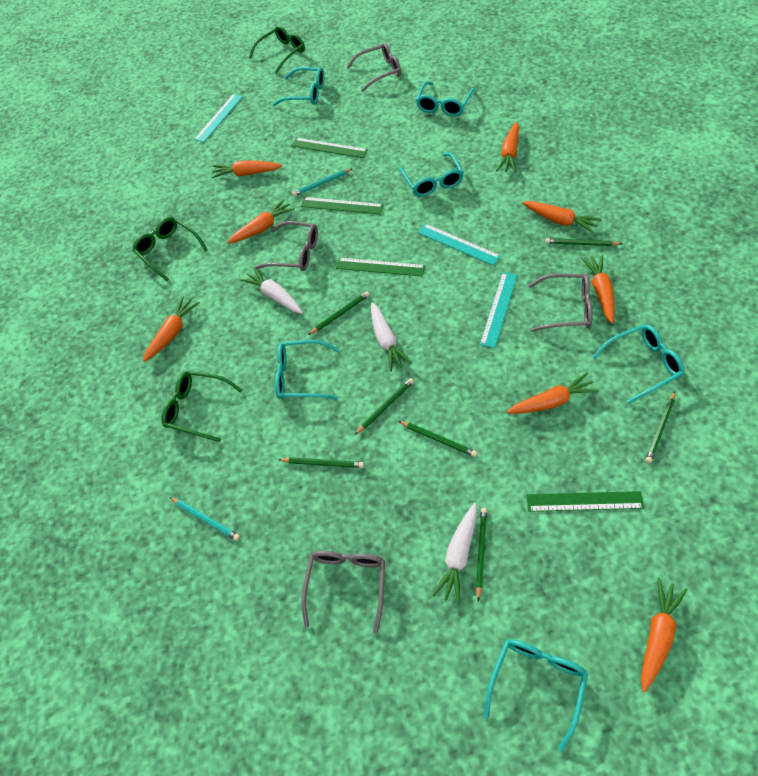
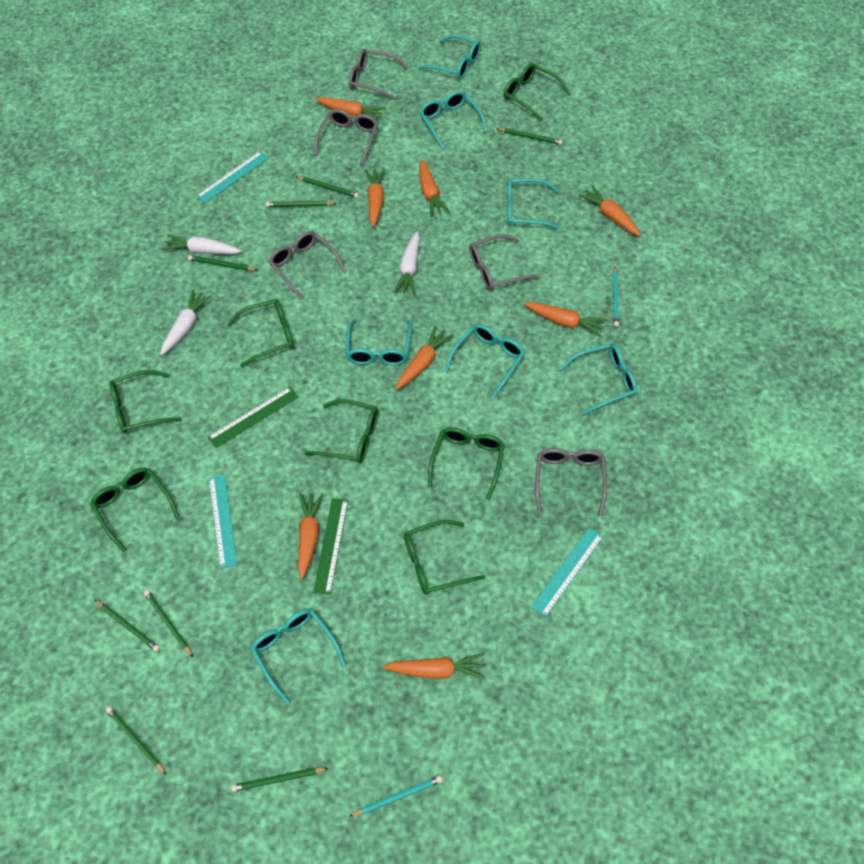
green glasses: [132,217,208,281] [161,371,243,442] [249,26,305,74] = 3 -> [90,468,179,552] [109,370,181,433] [227,299,294,367] [305,399,378,463] [404,520,485,595] [428,427,505,500] [503,63,571,121] = 7
green pencil: [278,457,364,468] [308,292,370,335] [355,378,414,435] [398,421,477,457] [476,508,487,601] [545,238,622,246] [646,391,675,463] = 7 -> [94,599,160,652] [106,706,167,775] [144,590,193,657] [188,255,257,271] [231,768,328,792] [266,201,336,207] [295,176,359,198] [496,128,563,145] = 8
green ruler: [292,138,368,158] [300,197,383,214] [336,258,425,277] [527,491,644,512] = 4 -> [208,387,298,448] [313,498,349,595] = 2
grey glasses: [255,221,318,271] [301,551,385,634] [346,43,401,92] [528,273,593,332] = 4 -> [268,231,346,300] [314,109,378,165] [349,49,409,100] [469,234,540,291] [535,448,607,515] = 5
turquoise glasses: [273,67,325,106] [275,340,339,400] [399,152,464,197] [416,82,475,117] [484,639,588,752] [592,325,684,404] = 6 -> [250,609,346,704] [345,319,412,366] [418,34,481,79] [420,91,487,149] [444,324,525,398] [507,178,560,230] [559,343,637,415] = 7

